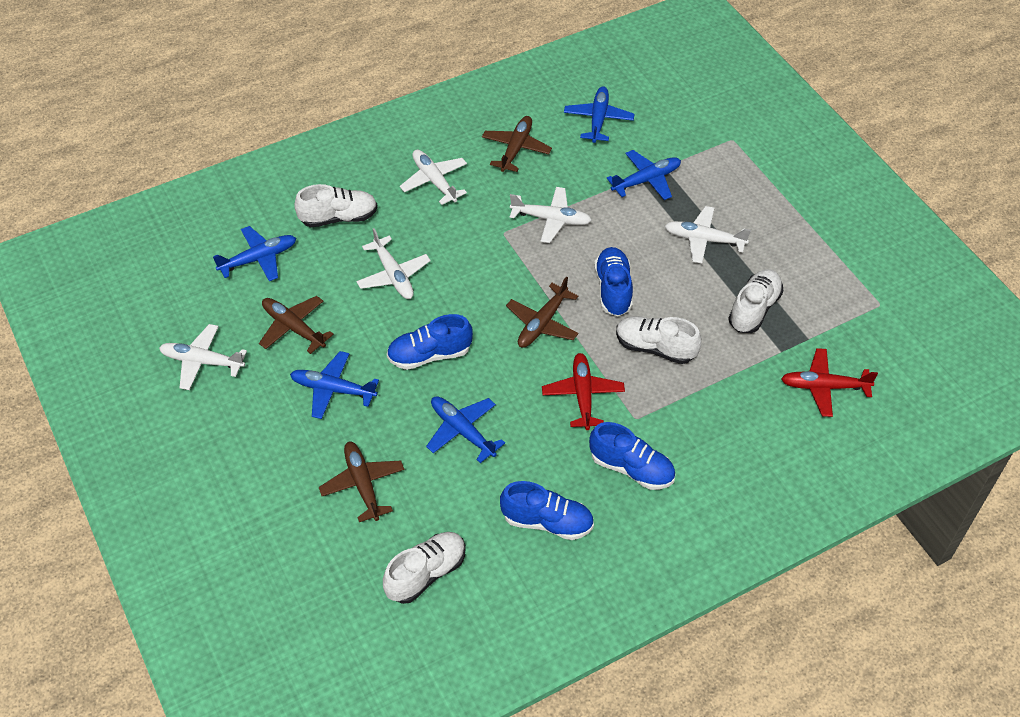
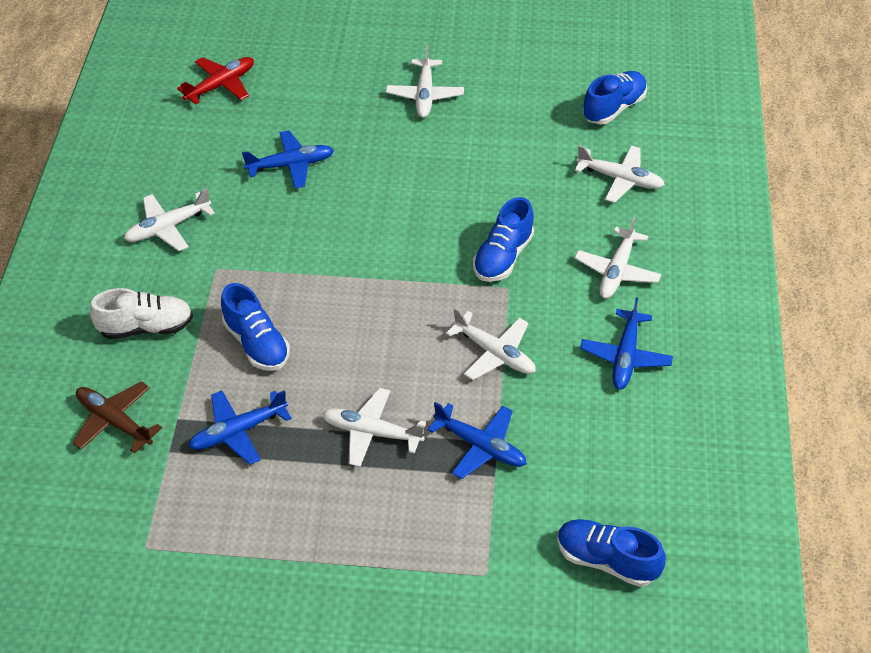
blue plane: [213,226,296,281] [290,351,379,419] [426,396,505,463] [564,86,634,143] [607,150,681,200] = 5 -> [189,390,292,465] [242,131,334,188] [427,402,527,479] [580,297,673,389] = 4
brown plane: [259,296,334,354] [319,442,405,522] [482,116,552,172] [506,276,579,348] = 4 -> [72,381,162,453] = 1
red plane: [542,353,625,430] [781,348,878,417] = 2 -> [177,57,254,105] = 1
white plane: [159,324,247,390] [356,228,431,299] [400,150,467,205] [510,187,592,243] [665,206,751,264] = 5 -> [124,188,215,251] [322,388,426,467] [386,45,464,118] [446,308,536,380] [574,217,661,299] [575,145,665,203] = 6
white shoe: [294,184,378,227] [383,532,466,604] [616,316,702,364] [728,269,783,333] = 4 -> [90,288,193,339] = 1

